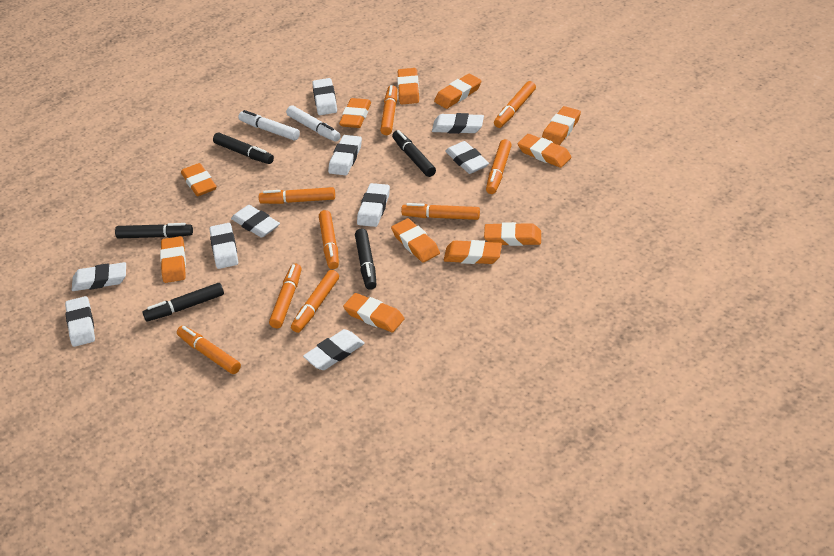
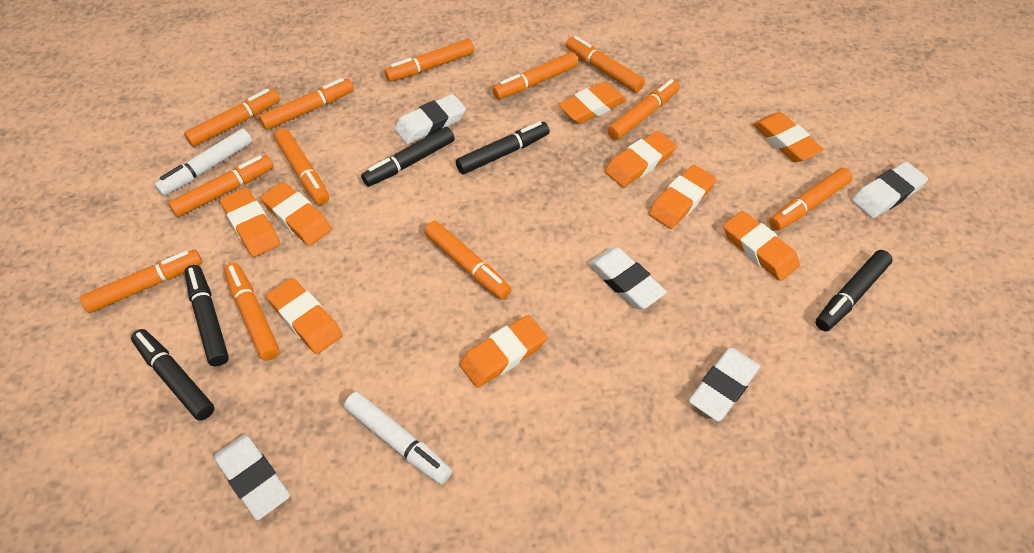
orange eraser: [160,236,186,283] [181,163,217,196] [339,98,371,128] [343,293,404,332] [391,218,440,262] [397,68,419,104] [434,74,482,109] [444,240,502,264] [484,222,541,246] [517,134,572,168] [542,106,581,145] = 11 -> [220,188,280,257] [261,182,332,246] [266,278,343,354] [459,315,547,388] [558,82,627,124] [605,131,676,187] [648,165,716,229] [723,211,800,281] [753,112,824,162] = 9
orange marker: [177,326,241,374] [259,187,335,204] [269,264,302,328] [291,270,339,333] [319,210,339,269] [380,85,397,135] [401,203,480,220] [486,139,512,194] [494,81,536,128] = 9 -> [80,249,202,313] [168,155,274,217] [184,89,280,147] [224,263,280,361] [259,78,354,130] [274,128,329,205] [384,39,474,82] [424,221,512,300] [492,52,579,99] [566,36,645,92] [607,79,680,140] [769,168,853,231] = 12
white eraser: [65,296,95,347] [72,262,126,291] [210,223,238,269] [231,205,280,238] [303,329,365,370] [312,78,337,115] [328,135,362,175] [357,183,390,227] [432,113,484,134] [445,141,489,174] = 10 -> [214,434,290,520] [394,94,466,144] [588,247,667,309] [689,348,760,422] [852,162,928,218] = 5

